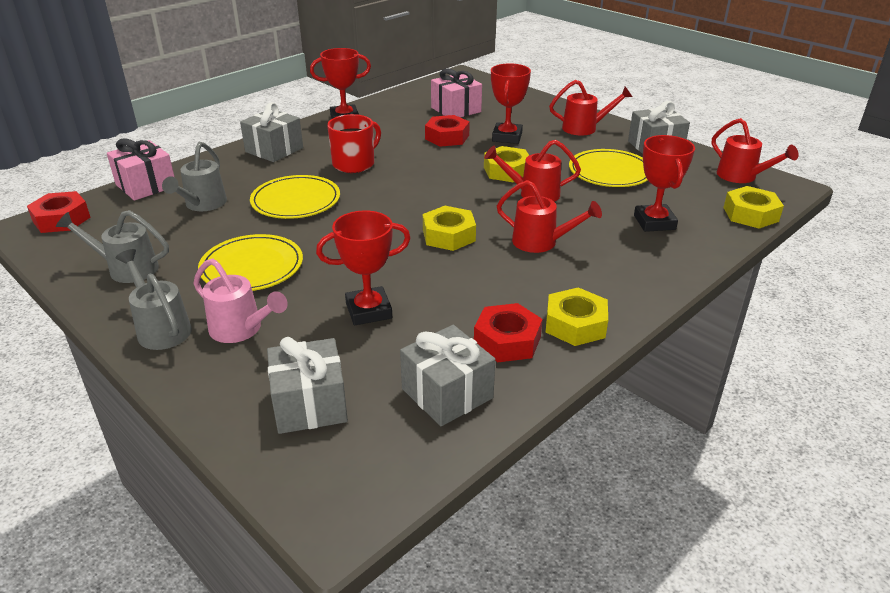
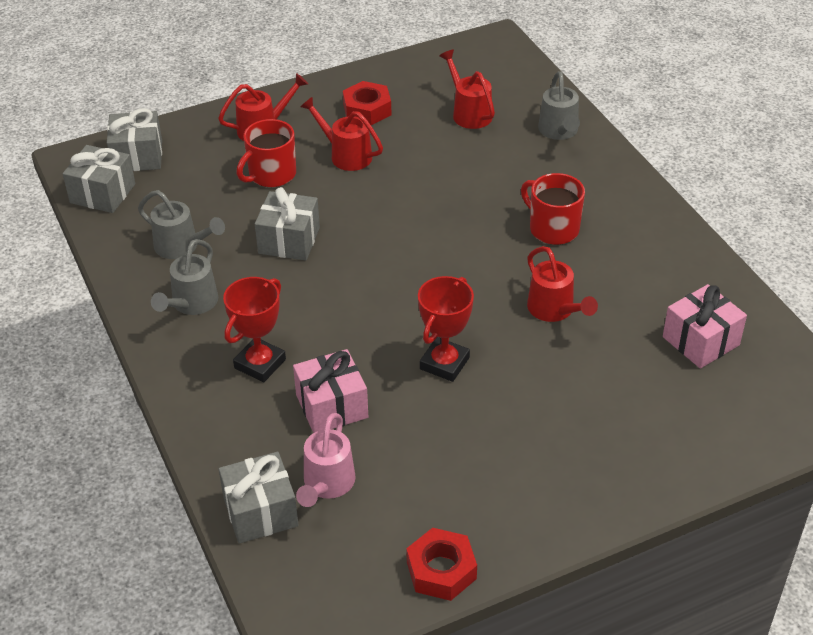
red mug: [327,114,381,173] = 1 -> [236,119,296,187] [521,173,585,245] = 2
red nut: [27,191,90,233] [425,115,470,147] [474,303,543,362] = 3 -> [343,81,391,125] [406,528,477,601] = 2
red trophy: [310,48,371,119] [316,210,411,326] [491,63,531,144] [634,135,695,232] = 4 -> [223,277,286,382] [418,276,474,382] = 2
yellow nut: [423,206,476,251] [484,146,529,182] [546,287,608,346] [723,186,784,229] = 4 -> none = 0
yellow plate: [198,234,303,291] [250,175,340,219] [569,149,648,187] = 3 -> none = 0

